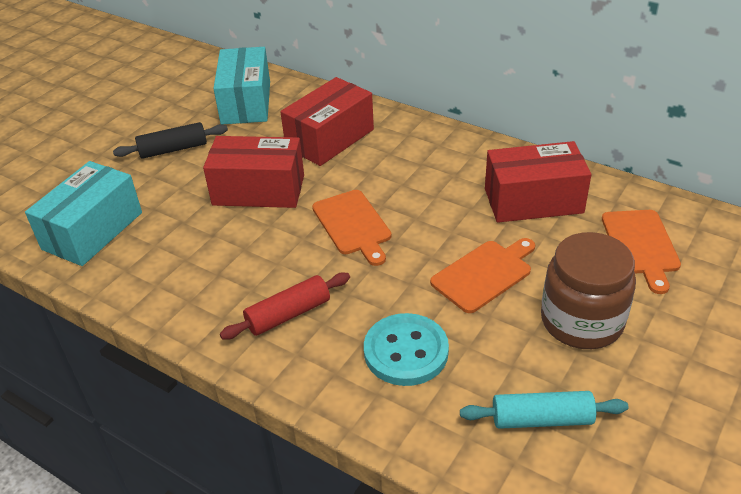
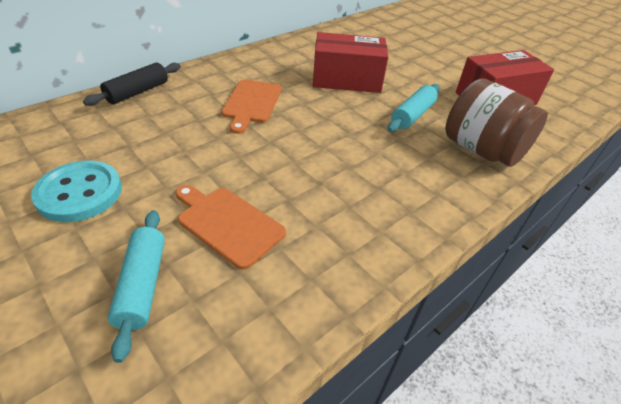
orange cutting board: [312,190,391,266] [430,238,535,313] [602,210,681,294] = 3 -> [176,185,286,270] [221,80,282,134] = 2
red box: [203,136,304,208] [280,77,374,166] [485,141,592,223] = 3 -> [313,32,388,93] [456,50,554,105] = 2
red rolling pin: [220,273,350,340] = 1 -> none = 0
turquoise box: [25,161,142,266] [213,47,270,124] = 2 -> none = 0
turquoise rolling pin: [460,391,628,429] = 1 -> [108,210,165,363] [388,84,440,132] = 2

